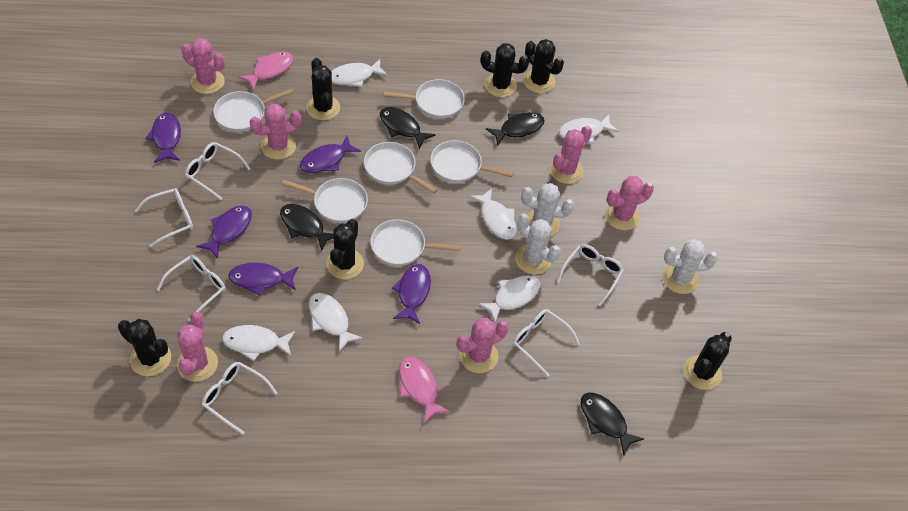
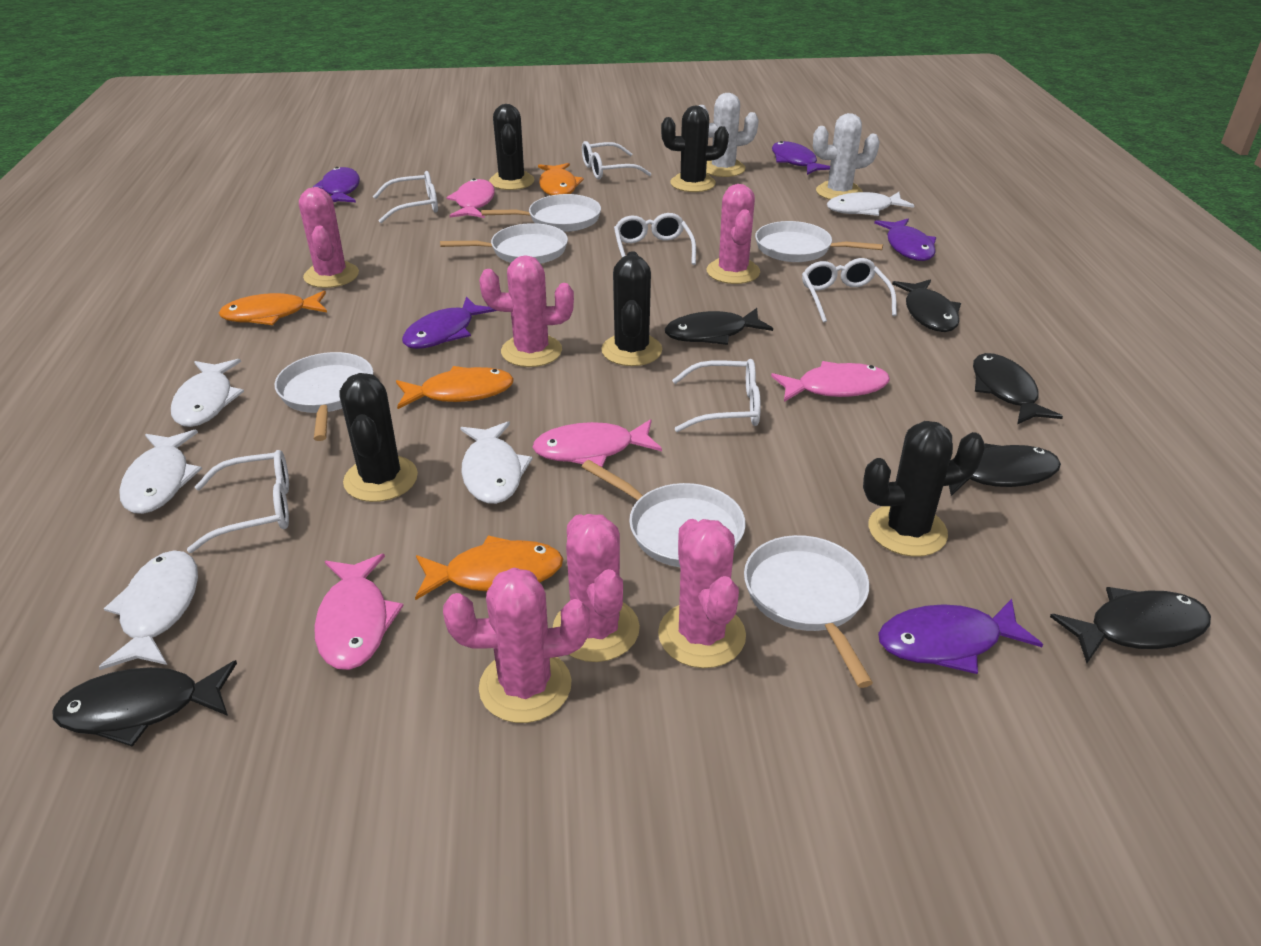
black cactus: [118,319,171,376] [306,58,340,120] [326,219,364,279] [481,43,529,97] [523,39,564,93] [683,332,732,390] = 6 -> [340,373,418,502] [489,104,534,190] [601,251,662,366] [661,106,729,192] [863,421,985,557] = 5
black fish: [280,204,334,252] [380,107,435,149] [486,112,545,146] [581,392,644,456] = 4 -> [53,660,237,747] [665,308,773,345] [892,279,961,332] [949,443,1061,496] [973,353,1063,424] [1050,587,1211,663] = 6
orange fish: none = 0 -> [219,290,327,325] [396,366,514,409] [415,535,563,600] [538,163,584,195] = 4
pink fish: [238,52,293,91] [399,357,450,423] = 2 -> [314,554,404,670] [446,179,495,218] [532,419,662,467] [771,361,890,402] = 4
white cactus: [515,213,561,275] [521,183,574,237] [663,239,718,294] = 3 -> [698,93,759,177] [813,113,880,200] = 2
white fish: [222,325,295,361] [309,293,363,352] [331,59,388,87] [470,188,516,240] [478,276,540,322] [559,114,619,144] = 6 -> [98,550,198,670] [119,430,202,514] [171,359,244,427] [460,421,533,504] [827,192,914,216] = 5

